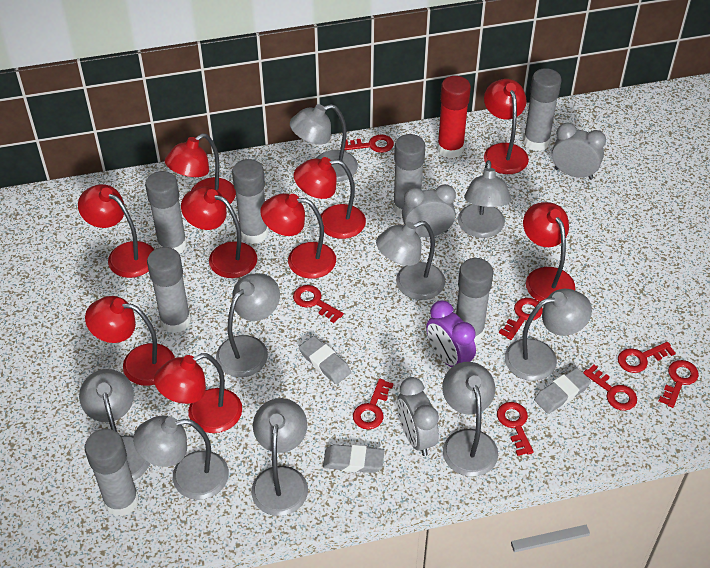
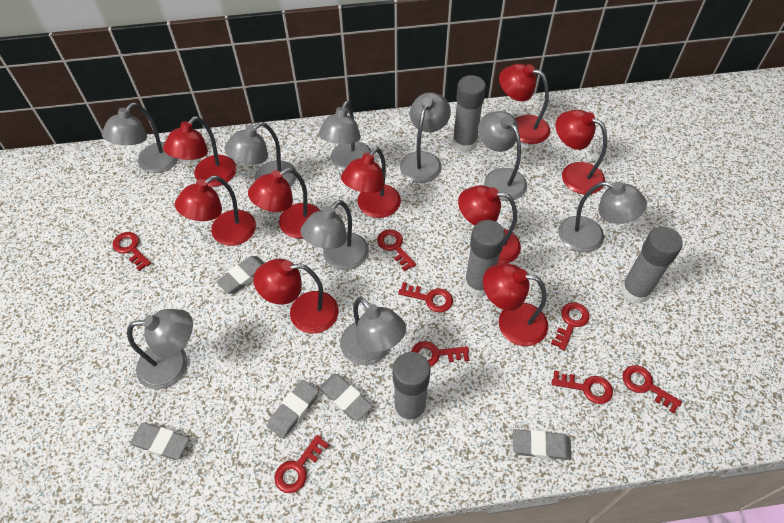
grey clock: [397,377,439,456] [402,184,456,237] [552,122,606,179] = 3 -> none = 0
grey eraser: [299,336,351,384] [323,444,384,473] [534,368,591,414] = 3 -> [130,423,189,460] [216,256,264,294] [267,380,319,439] [319,374,372,421] [513,429,571,460] = 5
grey glue stick: [85,429,139,517] [145,171,187,253] [147,247,191,333] [232,159,268,244] [393,134,425,217] [456,258,493,344] [523,68,561,151] = 7 -> [393,352,430,424] [452,75,486,153] [464,220,505,297] [621,227,683,304] = 4
purple clock: [426,300,476,367] = 1 -> none = 0
red glue stick: [437,76,471,158] = 1 -> none = 0

